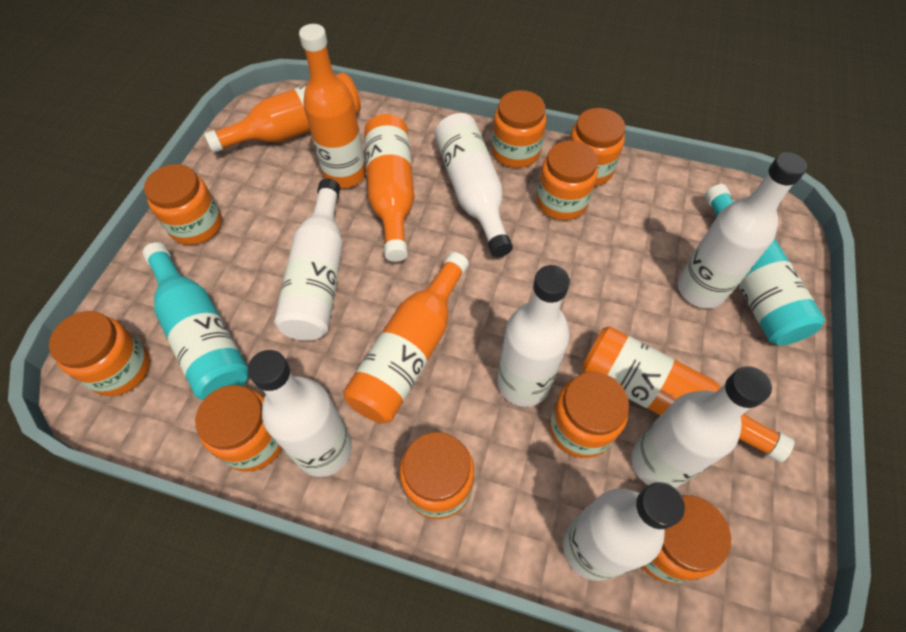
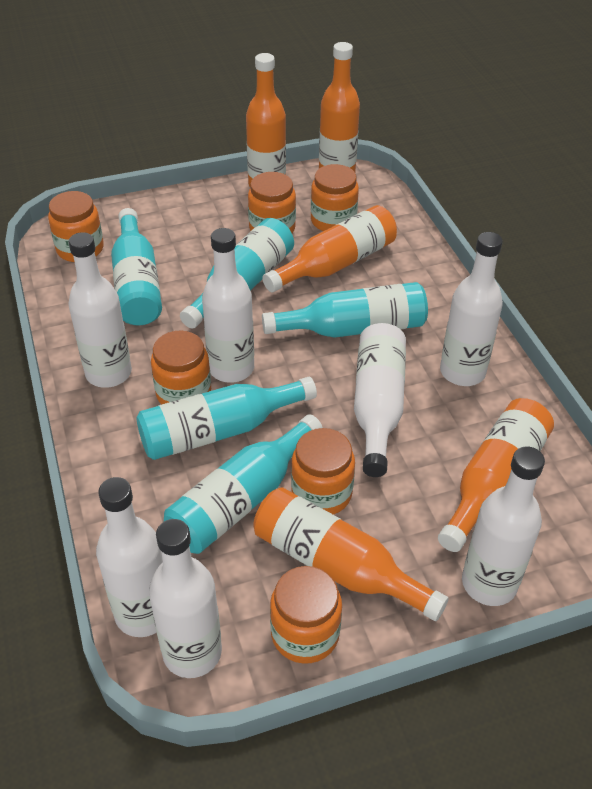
orange jar: [49,311,150,396] [144,164,222,245] [195,385,282,472] [399,432,474,519] [492,90,546,168] [536,140,598,220] [549,372,629,458] [569,108,625,186] [642,495,731,584] = 9 -> [48,191,104,262] [151,331,211,405] [248,172,296,233] [270,566,342,664] [291,428,355,515] [311,164,359,231] = 6
turquoise bottle: [142,242,249,400] [705,184,825,345] = 2 -> [111,208,162,325] [136,377,317,460] [164,414,323,554] [180,218,294,329] [262,282,428,338] = 5

